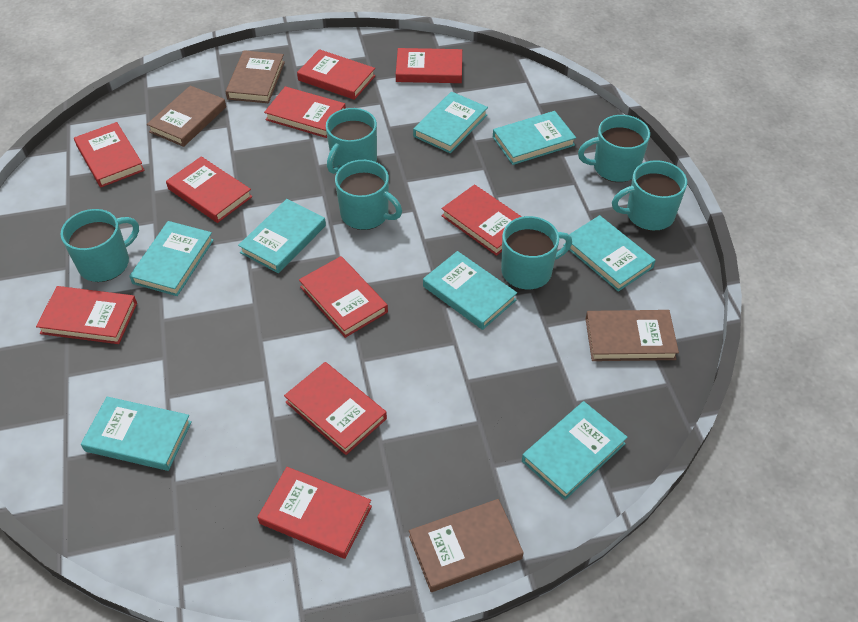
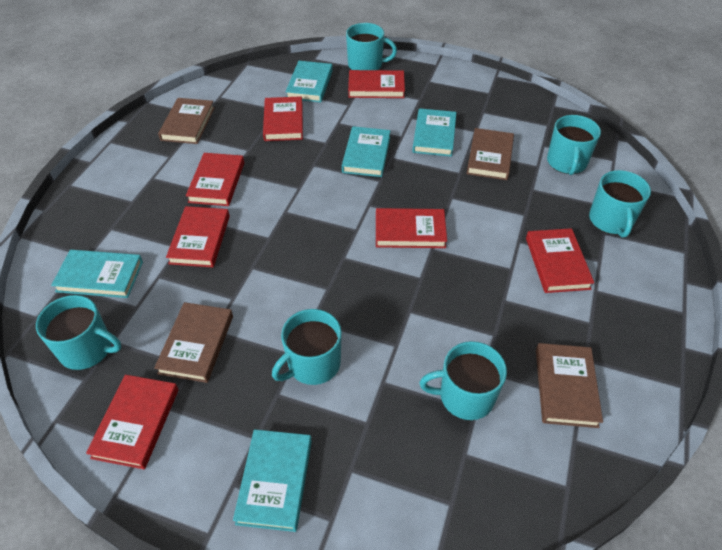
red book: [36,286,137,344] [74,122,145,187] [166,157,252,223] [258,467,372,559] [264,86,346,138] [284,362,387,455] [297,49,376,100] [299,256,388,338] [396,48,462,83] [442,184,522,256] = 10 -> [86,375,178,469] [166,206,230,267] [186,153,244,206] [263,96,303,141] [348,70,405,98] [376,208,447,248] [526,228,594,293] = 7
turquoise book: [81,397,192,471] [129,221,214,296] [238,199,326,273] [413,91,488,153] [423,251,517,330] [493,111,576,165] [522,401,628,500] [563,215,656,292] = 8 -> [51,250,143,298] [233,429,312,532] [285,61,333,102] [342,126,390,177] [413,108,457,157] = 5

